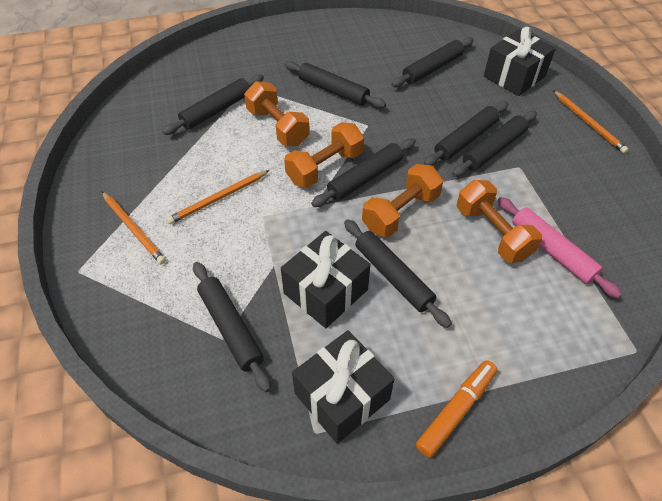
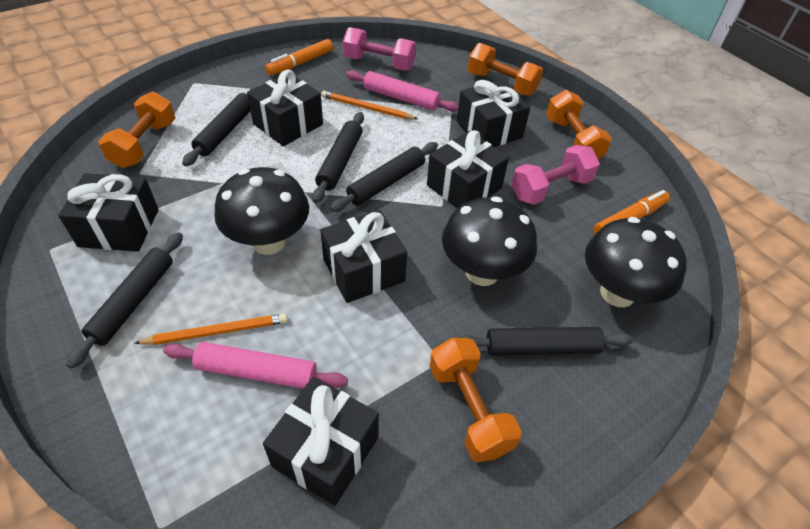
black gift: [281,231,371,328] [292,330,395,444] [484,27,556,96] = 3 -> [58,173,159,252] [247,70,323,146] [263,377,379,506] [320,210,407,303] [427,130,509,208] [457,80,530,147] = 6
black mushroom: none = 0 -> [214,167,309,255] [442,196,537,286] [585,217,687,307] = 3
black rolling pin: [162,74,264,135] [193,262,271,392] [284,61,386,108] [311,138,416,207] [344,219,452,328] [391,37,474,87] [424,101,508,166] [452,111,537,177] = 8 -> [66,232,183,369] [182,86,259,166] [312,112,364,203] [330,142,438,212] [460,327,634,356] = 5
orange marker: [416,360,497,458] = 1 -> [265,39,333,75] [594,190,670,234] = 2
orange pencil: [102,192,166,264] [166,170,269,224] [553,90,629,154] = 3 -> [135,314,288,345] [321,91,418,120] = 2
pink dumbbell: none = 0 -> [343,27,416,71] [511,145,600,205] = 2
pink rolling pin: [497,197,622,298] = 1 -> [163,342,348,389] [346,70,459,112] = 2

